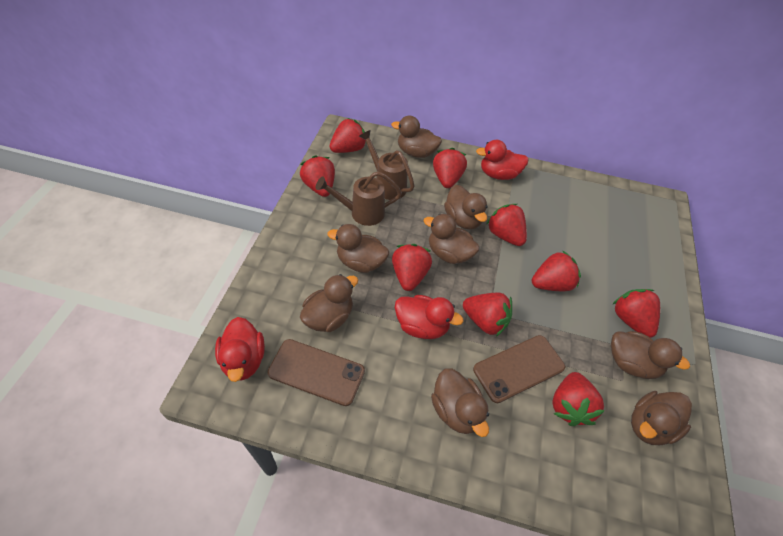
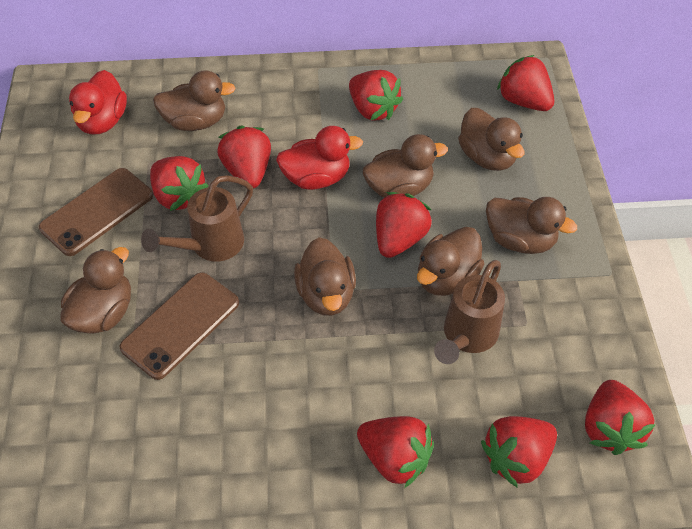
brown duck: [300,274,358,332] [327,224,389,273] [391,115,442,158] [424,214,480,264] [431,369,489,437] [444,185,487,229] [611,331,690,379] [631,391,692,445] = 8 -> [60,247,131,334] [153,70,236,131] [294,237,356,316] [363,134,448,198] [417,227,484,296] [458,108,524,171] [486,197,577,254] = 7
red duck: [215,317,265,382] [395,295,464,339] [476,140,529,180] = 3 -> [69,70,127,135] [276,126,363,190] = 2
red strawberry: [300,155,335,197] [329,118,367,153] [392,244,432,291] [433,148,467,188] [463,292,512,337] [486,204,527,246] [532,250,581,291] [552,372,605,426] [612,289,660,338] = 9 -> [150,156,208,211] [217,126,271,188] [349,70,403,121] [357,416,434,488] [376,192,432,258] [481,416,557,488] [497,55,554,111] [585,380,655,455] = 8

